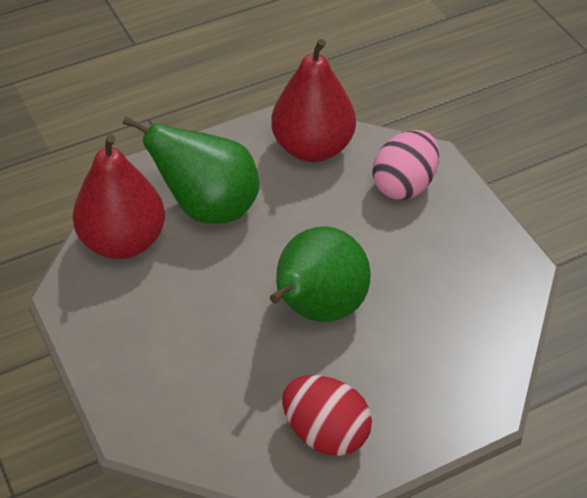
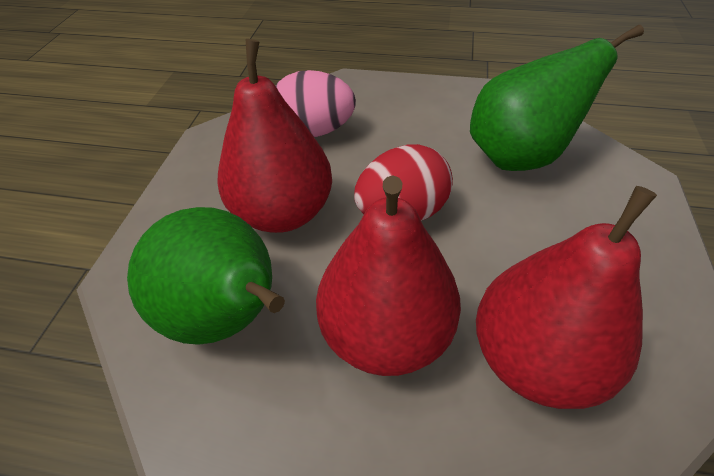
red pear: [73,134,165,259] [271,39,356,162] = 2 -> [217,39,332,233] [316,176,461,376] [476,186,657,409] = 3

